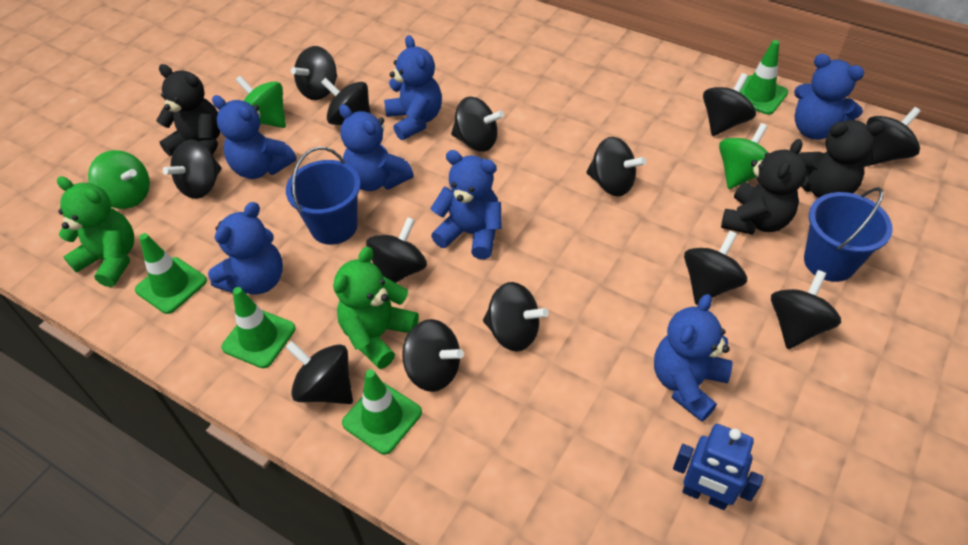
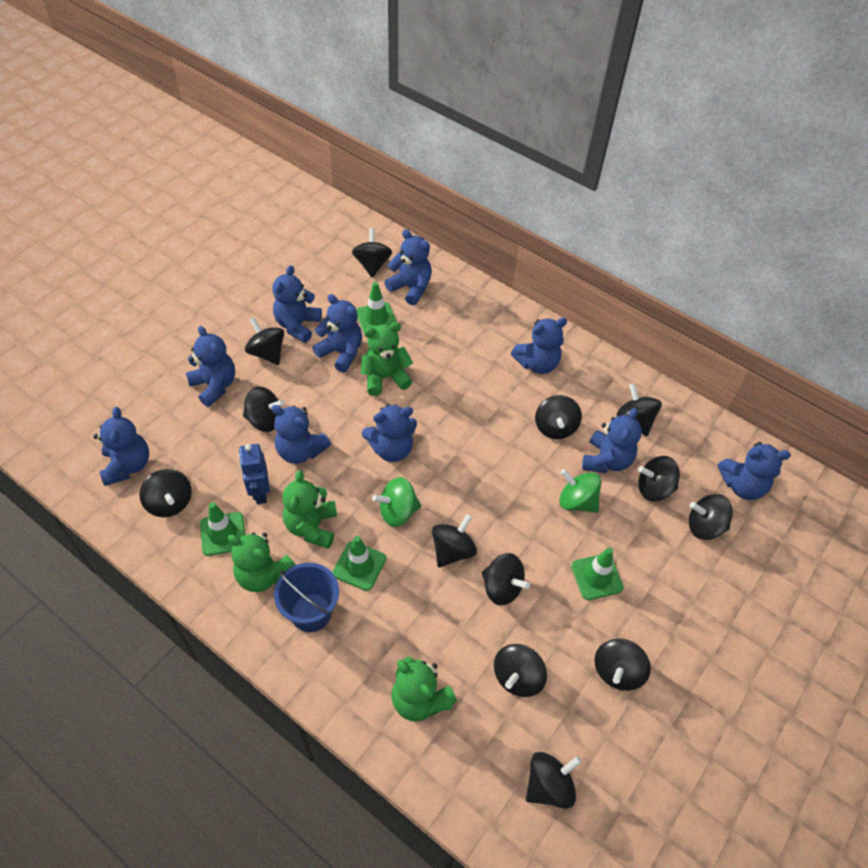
black teddy bear: [156,64,220,156] [721,139,807,235] [798,120,885,198] = 3 -> none = 0
blue bucket: [286,147,361,245] [804,187,893,282] = 2 -> [274,563,339,632] = 1
blue teddy bear: [208,202,283,295] [212,95,297,179] [339,104,414,191] [384,35,442,140] [430,150,502,259] [654,294,733,422] [794,54,864,140] = 7 -> [94,407,149,486] [186,326,235,407] [272,265,322,343] [272,405,331,464] [313,294,362,372] [362,404,417,462] [384,229,432,305] [511,318,567,374] [582,408,642,473] [718,442,791,500] = 10
green spinning top: [88,150,150,209] [235,76,286,128] [719,123,768,189] = 3 -> [372,477,421,527] [559,469,601,513] = 2
green teddy bear: [57,176,134,287] [333,247,419,369] = 2 -> [228,532,295,592] [282,470,337,549] [361,322,413,396] [392,657,457,722] = 4

